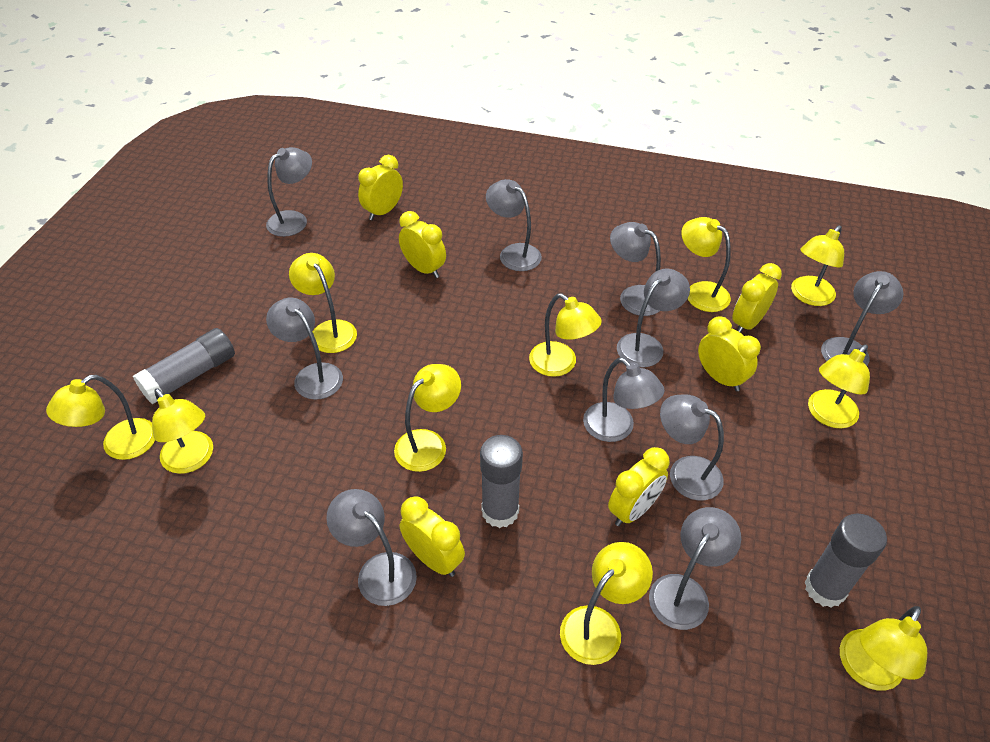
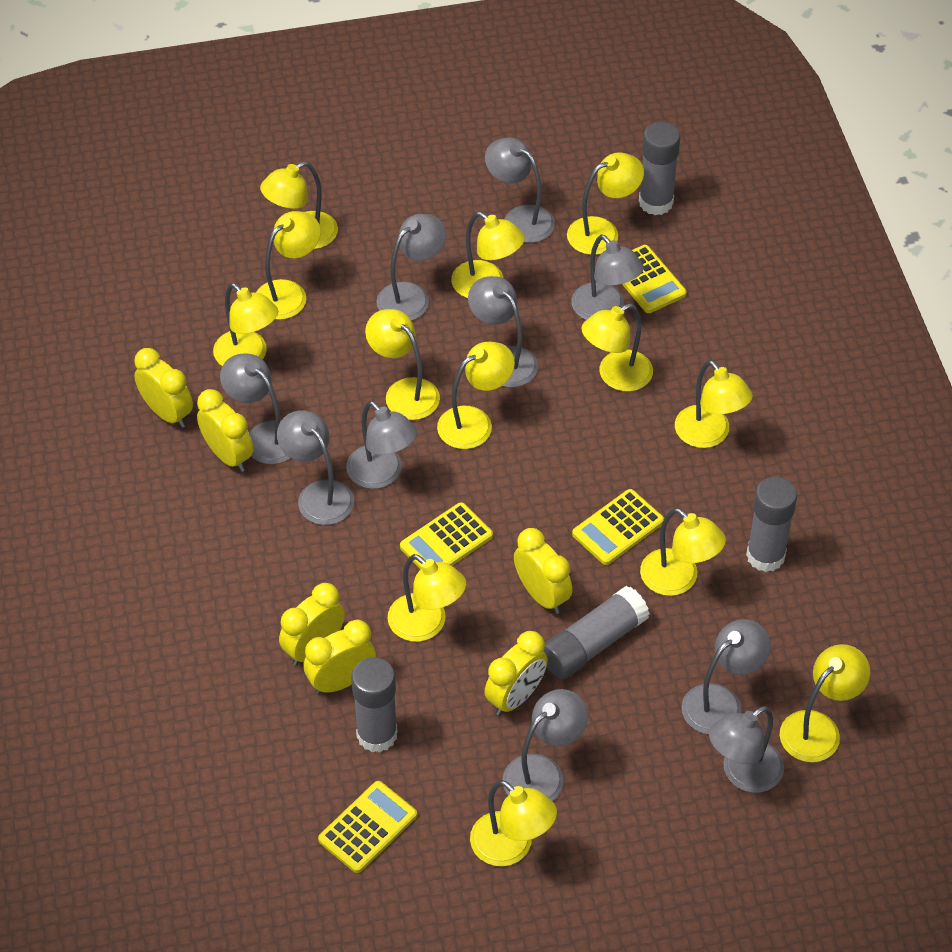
grey glue stick: [133,328,235,404] [480,435,523,528] [805,514,887,608] = 3 -> [351,657,397,752] [544,586,650,679] [639,122,681,215] [746,477,797,572] = 4
yellow calculator: none = 0 -> [318,781,417,873] [400,502,493,570] [572,489,664,565] [622,245,687,313] = 4
yellow lamp: [46,375,155,460] [152,388,213,474] [289,253,357,353] [394,364,461,472] [529,293,602,377] [560,542,653,665] [681,217,731,312] [791,225,844,306] [808,344,870,428] [840,606,927,691] = 10 -> [213,283,278,366] [256,211,321,320] [260,161,338,249] [365,309,440,420] [388,554,466,642] [437,342,515,449] [451,212,525,298] [470,780,557,866] [567,153,644,255] [582,303,653,392] [640,508,726,596] [675,360,753,448] [780,644,870,762] = 13

